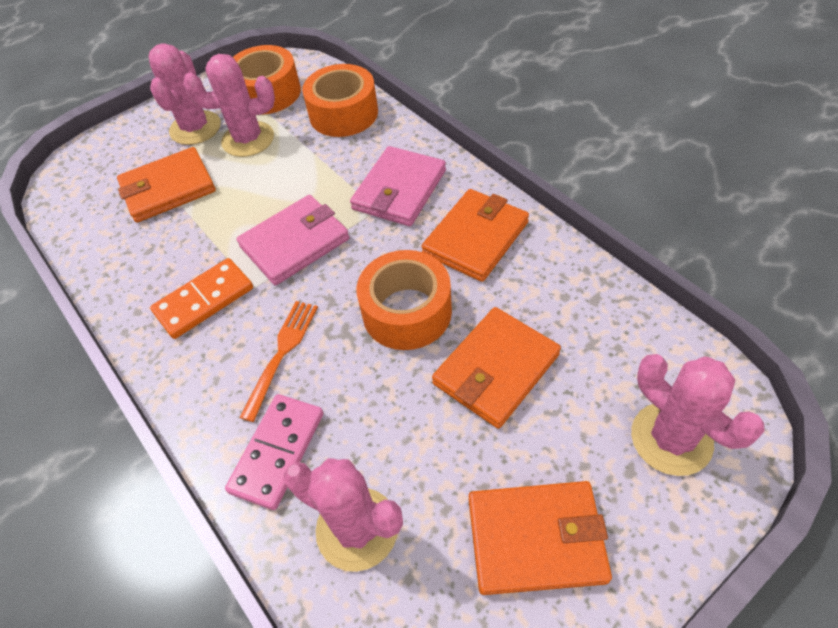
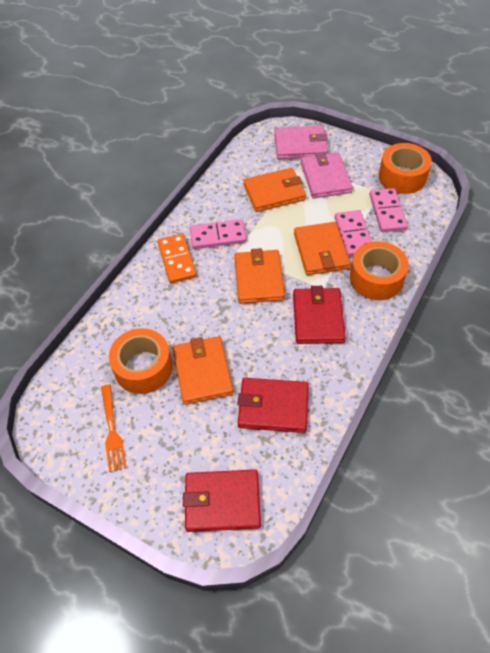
pink cactus: [149,43,221,145] [183,54,275,157] [284,458,403,572] [631,354,765,476] = 4 -> none = 0
pink domino: [225,394,323,510] = 1 -> [190,219,247,249] [335,210,372,257] [369,188,408,232] = 3
red wallet: none = 0 -> [183,470,261,532] [238,378,309,433] [293,286,346,344] = 3

